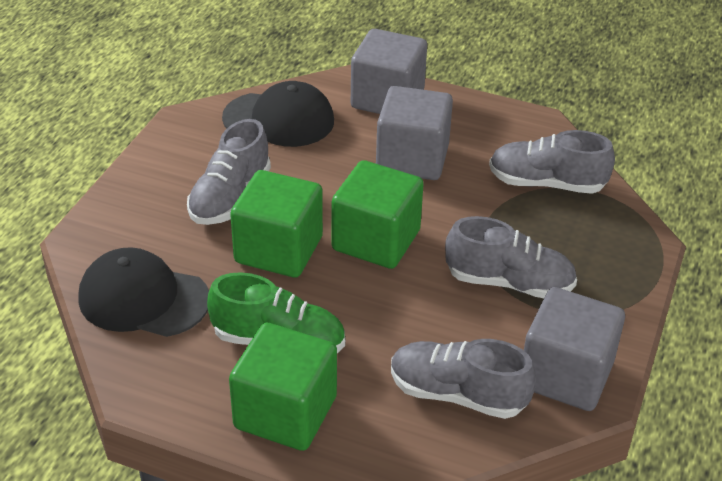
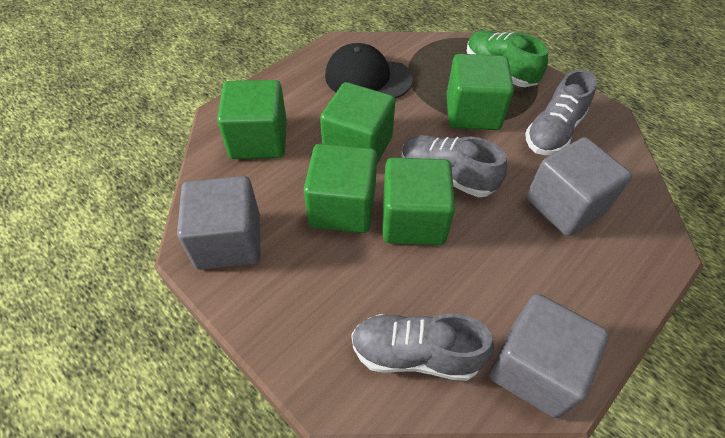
black cap: [78,247,209,337] [222,81,334,147] = 2 -> [325,43,413,99] = 1
green cube: [229,323,337,451] [230,170,323,278] [332,160,424,269] = 3 -> [217,80,287,159] [304,144,377,233] [320,82,396,164] [383,157,455,245] [446,54,514,130] = 5
grey shoe: [187,119,271,225] [391,339,536,419] [445,216,577,298] [489,130,615,194] = 4 -> [351,314,494,381] [401,135,507,197] [525,69,597,155] = 3

